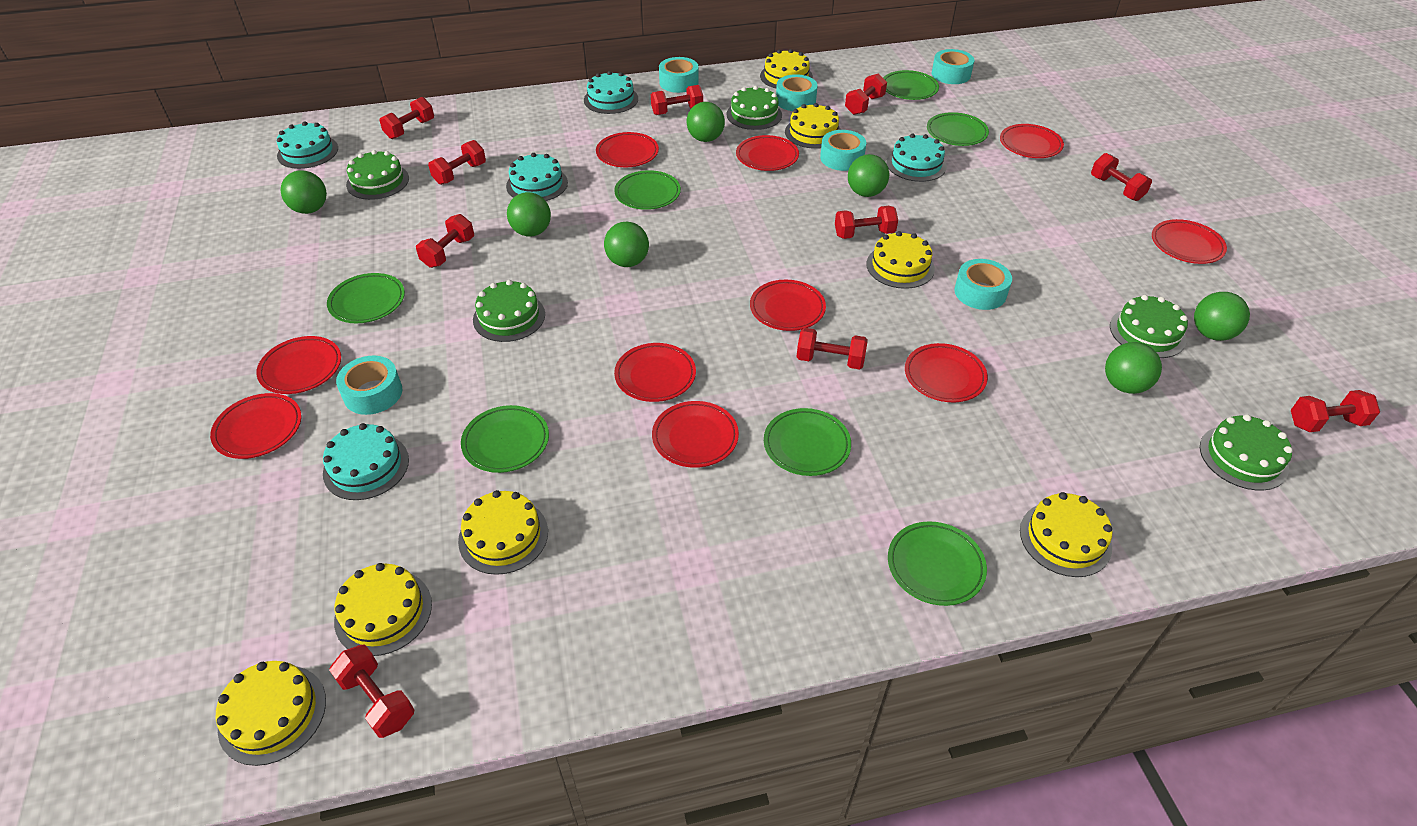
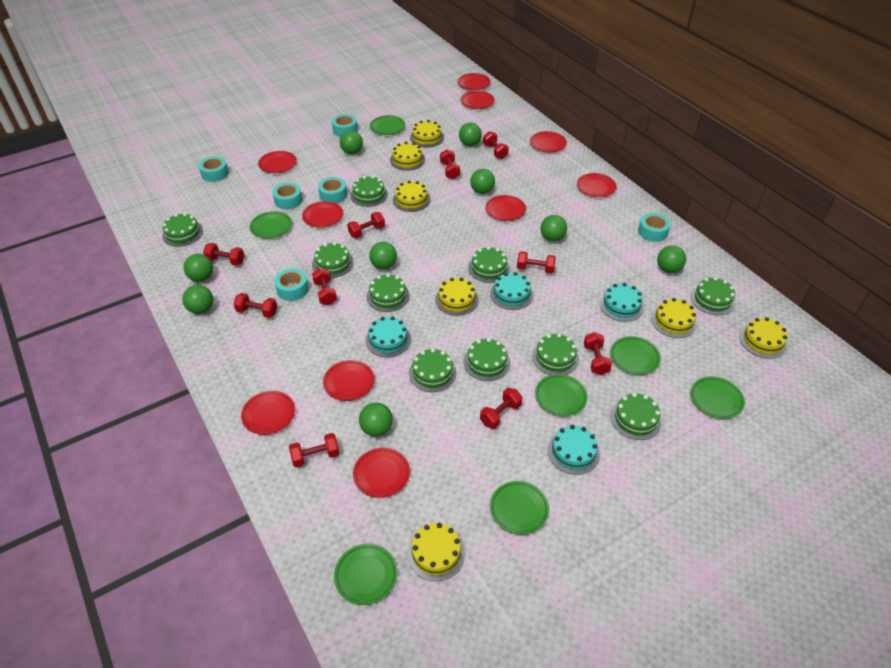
green ball: [281,170,327,214] [507,192,551,237] [604,222,649,267] [687,102,725,142] [848,154,889,197] [1105,342,1162,394] [1194,292,1250,341] = 7 -> [182,285,213,314] [183,254,213,282] [340,130,363,154] [359,403,393,437] [369,242,397,270] [459,123,482,146] [470,169,495,194] [541,215,567,242] [657,245,686,273] = 9
green cake: [346,150,409,200] [473,280,545,342] [726,86,782,130] [1110,295,1188,358] [1200,414,1293,491] = 5 -> [162,213,203,247] [312,242,354,278] [350,176,388,207] [366,274,410,312] [409,348,456,392] [463,338,511,381] [468,246,510,283] [532,334,579,375] [610,393,662,440] [691,277,736,315] = 10
turquoise cake: [277,121,338,169] [323,423,409,500] [506,153,568,201] [584,71,638,114] [886,134,947,182] = 5 -> [366,317,411,358] [490,272,533,310] [547,425,600,475] [600,283,644,322] = 4

